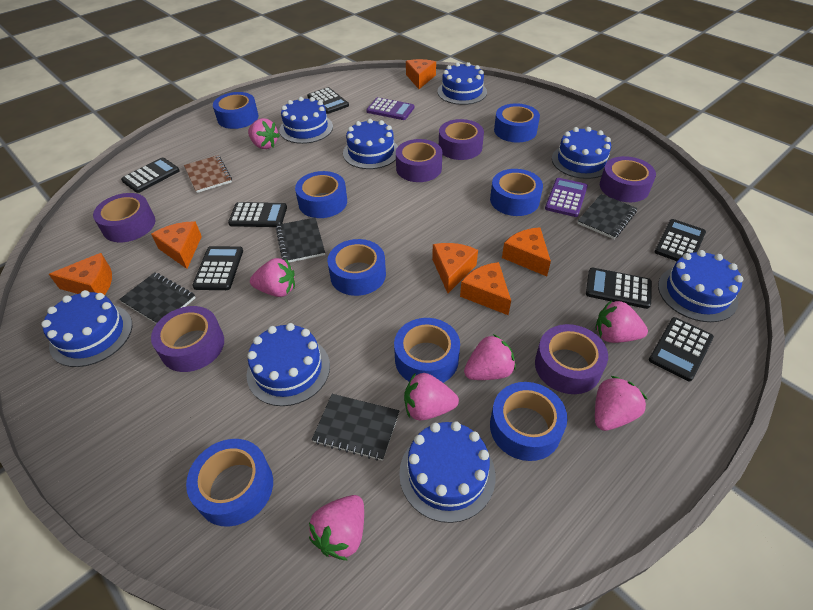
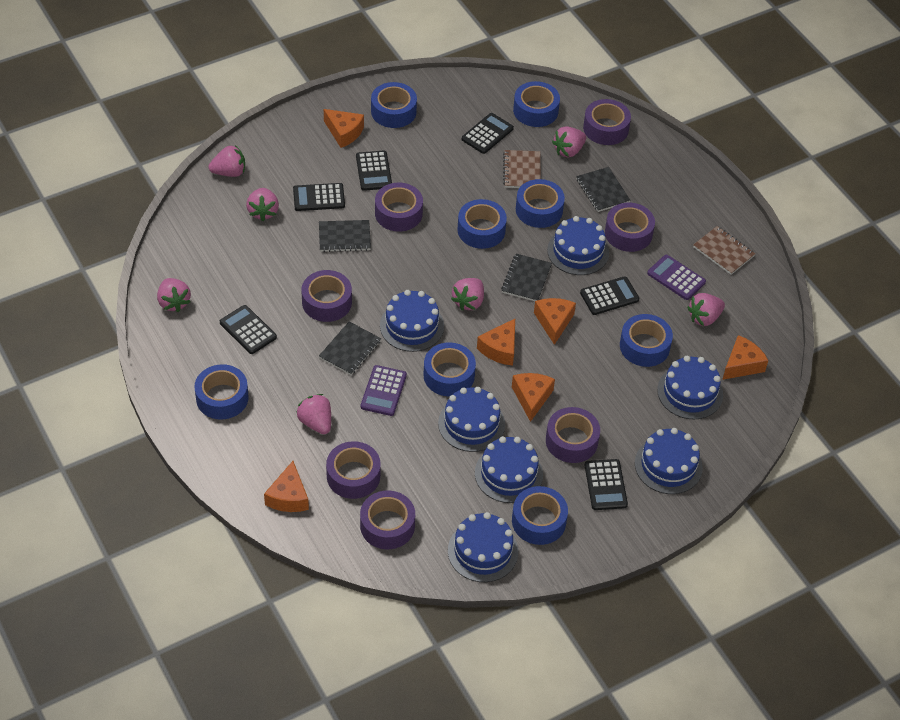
black calculator: [121,158,180,193] [192,246,243,290] [228,202,287,227] [307,87,349,114] [586,268,652,309] [649,317,714,381] [655,219,706,261] = 7 -> [220,305,277,354] [293,183,345,211] [356,150,392,191] [462,113,514,154] [580,276,639,315] [585,459,628,510] = 6
blue cake: [41,290,132,367] [247,323,330,406] [279,97,333,144] [343,119,398,169] [399,421,496,523] [437,62,487,105] [552,127,611,179] [658,250,744,322] = 8 -> [380,290,444,352] [438,387,505,452] [448,512,518,582] [475,436,543,503] [547,216,609,275] [635,428,703,494] [657,356,723,419] = 7
brown notebook: [184,155,232,193] = 1 -> [503,150,541,188] [693,226,755,275] = 2
purple tape: [93,193,156,242] [151,306,224,372] [396,139,442,182] [439,119,484,160] [535,324,608,394] [600,156,656,202] = 6 -> [301,270,352,322] [326,441,380,499] [360,490,415,549] [375,183,423,231] [546,407,600,463] [583,99,631,145] [605,203,655,252] = 7

